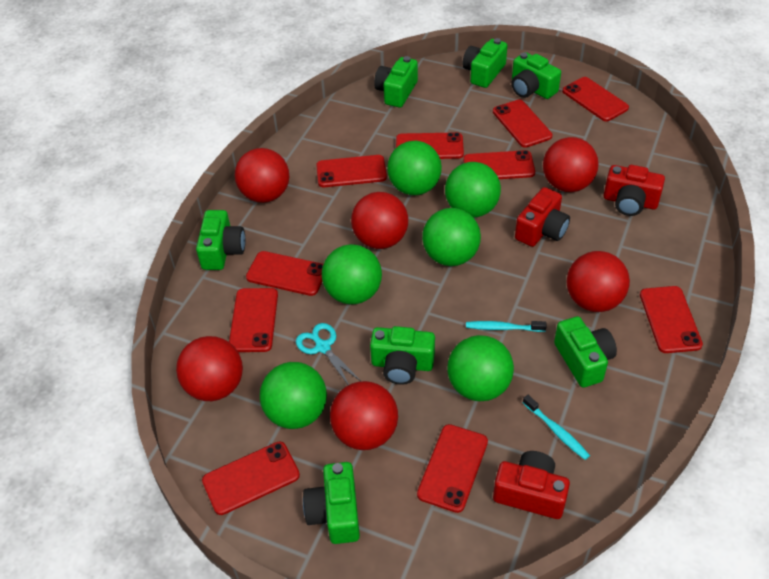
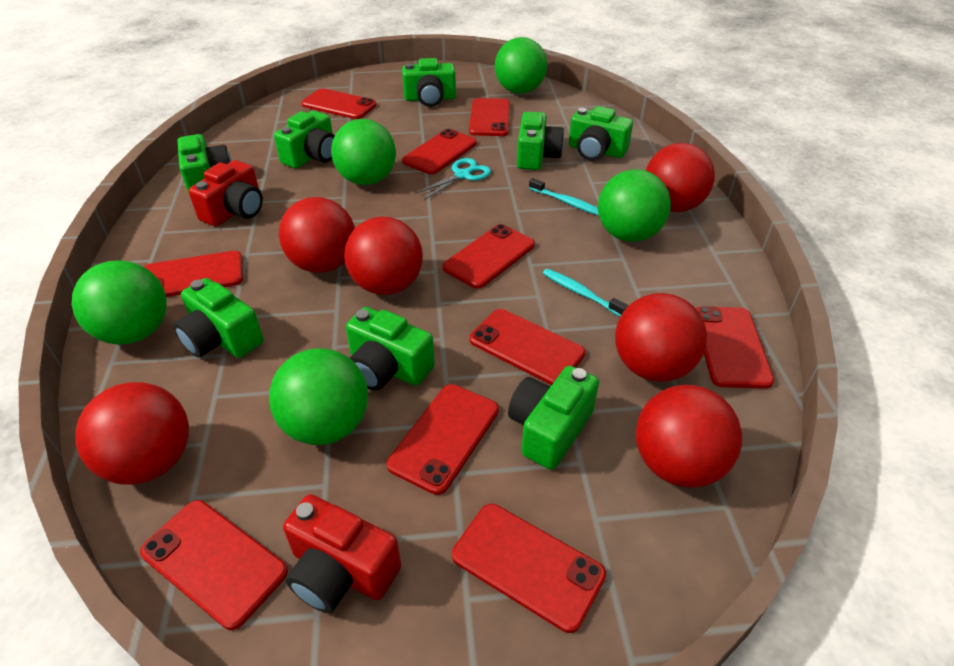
green ball: [260,362,327,429] [322,244,382,305] [387,141,442,195] [422,208,481,266] [445,162,501,218] [447,335,514,401] = 6 -> [72,260,166,345] [269,348,368,445] [331,119,396,185] [495,37,547,94] [598,169,671,242] = 5
green camera: [196,210,245,270] [303,462,360,544] [370,326,435,385] [374,56,418,108] [462,38,508,88] [512,52,561,99] [554,316,617,388] = 7 -> [173,278,263,358] [177,134,232,194] [274,111,335,169] [346,307,435,391] [402,58,456,107] [508,366,599,470] [517,111,564,170] [569,106,633,161] = 8
red camera: [493,451,570,519] [515,187,570,247] [604,165,665,216] = 3 -> [188,160,263,226] [283,494,401,613] = 2

